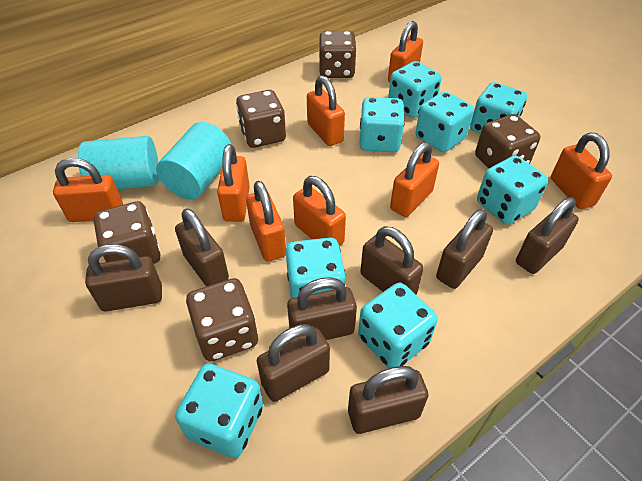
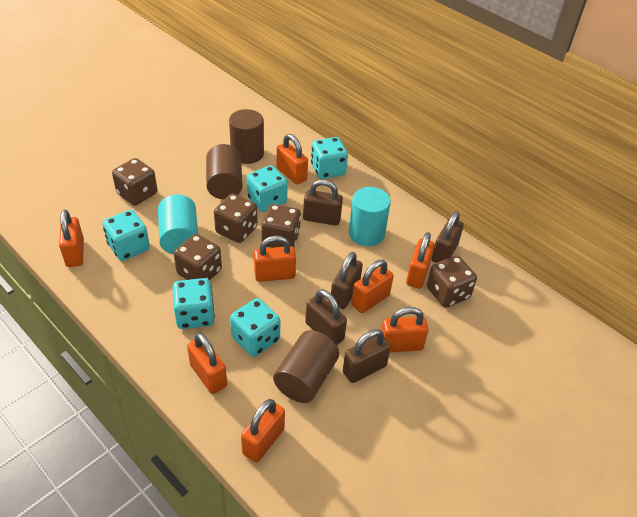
brown cylinder: none = 0 -> [206,144,243,199] [229,109,264,164] [273,330,339,403] = 3
brown padlock: [85,244,162,311] [175,209,229,286] [257,324,330,402] [287,277,357,340] [348,366,429,434] [360,226,424,295] [436,209,493,289] [516,197,579,274] = 8 -> [303,179,343,226] [305,289,347,345] [331,252,363,309] [343,329,391,383] [431,212,464,263] = 5
turquoise dice: [175,363,263,458] [286,237,346,298] [358,283,437,368] [359,97,405,152] [388,61,441,118] [416,91,474,152] [470,82,527,134] [477,155,548,225] = 8 -> [103,210,150,261] [172,278,215,329] [230,298,280,357] [247,165,288,212] [311,137,348,179] = 5

